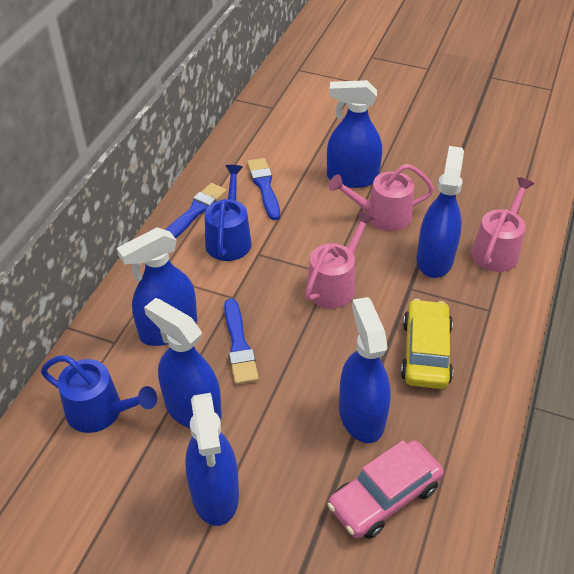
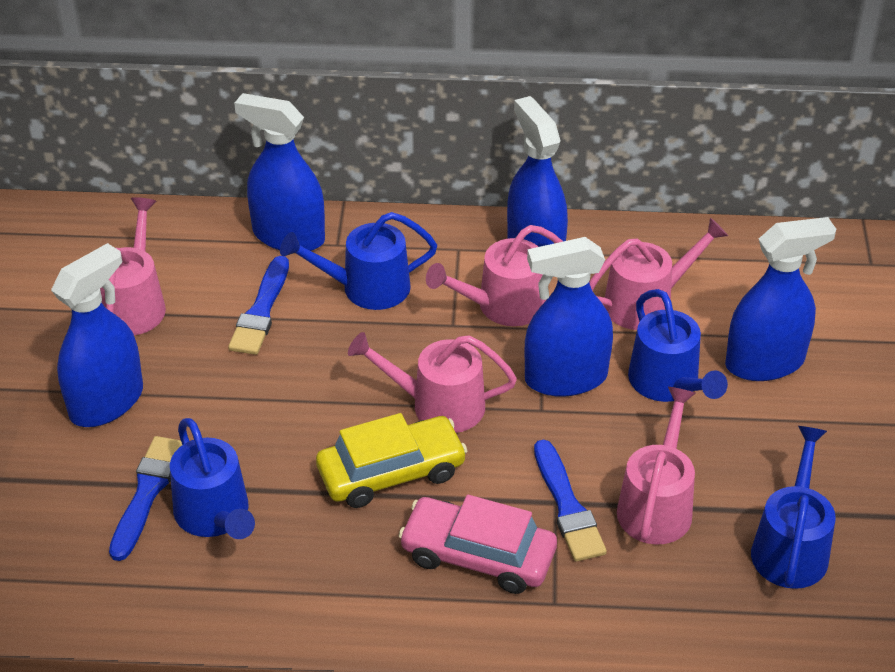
blue spray bottle: [117,227,197,346] [144,298,222,428] [185,393,239,526] [327,80,382,188] [339,297,391,443] [416,146,464,278] = 6 -> [51,243,143,427] [234,93,325,251] [507,96,568,247] [524,237,613,397] [725,217,836,381] = 5
blue watering can: [41,355,157,433] [205,165,251,261] = 2 -> [170,418,255,539] [280,212,437,310] [628,289,728,402] [751,426,835,589] = 4
pink watering can: [305,211,375,308] [329,164,434,231] [471,177,534,272] = 3 -> [100,197,166,335] [348,332,517,433] [426,225,563,326] [589,218,728,330] [617,387,695,544] = 5

